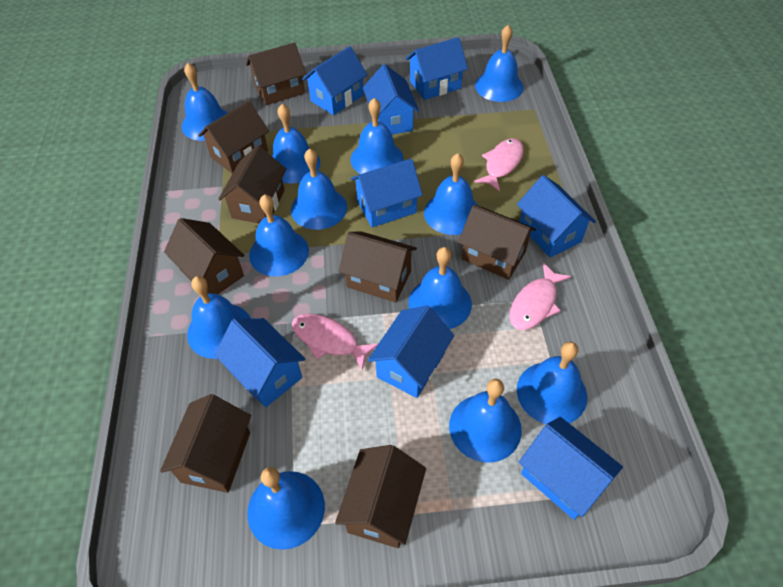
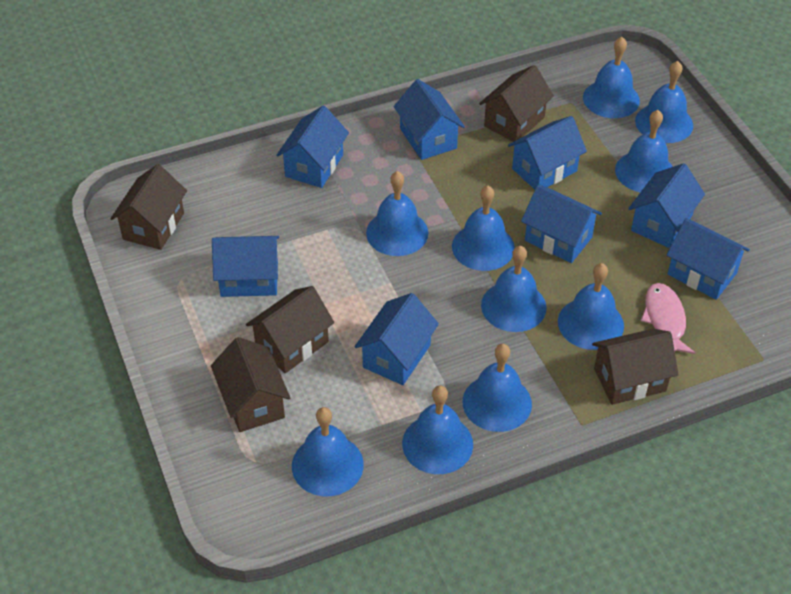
blue bell: [182,63,228,141] [187,276,250,359] [247,467,325,550] [249,194,309,276] [272,104,320,184] [291,148,347,230] [351,98,403,174] [408,247,472,329] [424,153,478,235] [449,379,522,463] [475,25,524,102] [517,342,587,424] = 12 -> [292,407,364,496] [366,171,428,256] [402,385,473,474] [452,186,515,271] [462,344,532,432] [481,246,547,332] [558,263,624,350] [583,37,640,118] [615,110,673,192] [635,61,693,143] = 10
brown house: [160,394,251,493] [164,218,245,294] [198,101,269,174] [218,145,286,223] [246,42,306,105] [335,445,426,548] [339,231,417,303] [458,205,536,280] = 8 -> [110,164,187,250] [211,337,290,432] [246,286,334,373] [479,65,554,142] [592,329,678,405] = 5
pink fish: [292,314,378,370] [474,138,524,192] [509,263,571,330] = 3 -> [641,283,695,354] = 1

